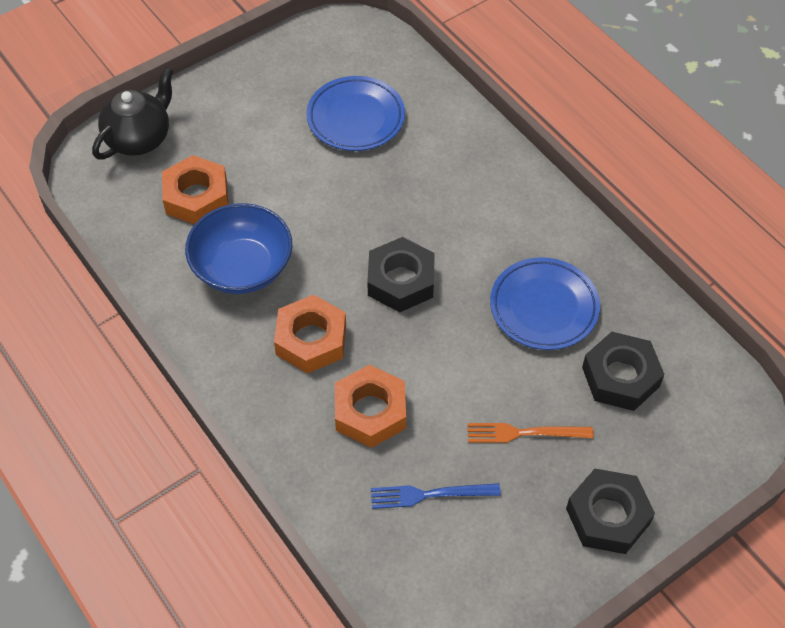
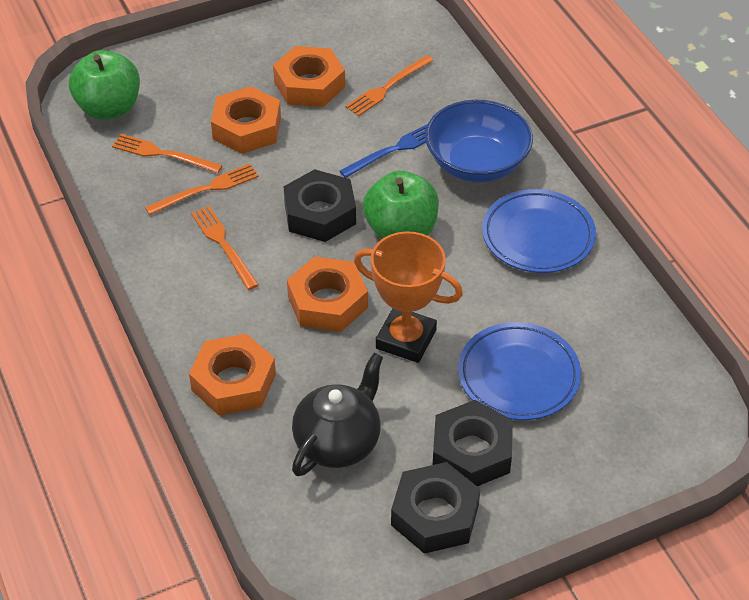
green apple: none = 0 -> [69,50,140,120] [363,171,439,239] = 2
orange fork: [467,423,594,443] = 1 -> [112,134,223,173] [145,164,259,215] [191,206,259,290] [345,55,434,116] = 4
orange nut: [162,155,228,224] [274,295,346,374] [335,364,406,448] = 3 -> [189,334,276,416] [211,86,281,154] [273,46,345,107] [287,256,368,332] = 4
orange trophy: none = 0 -> [354,231,463,363] = 1

